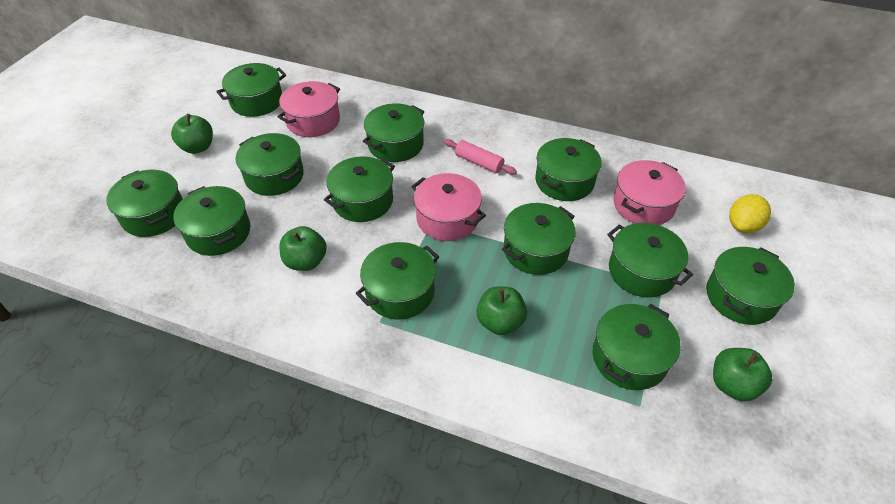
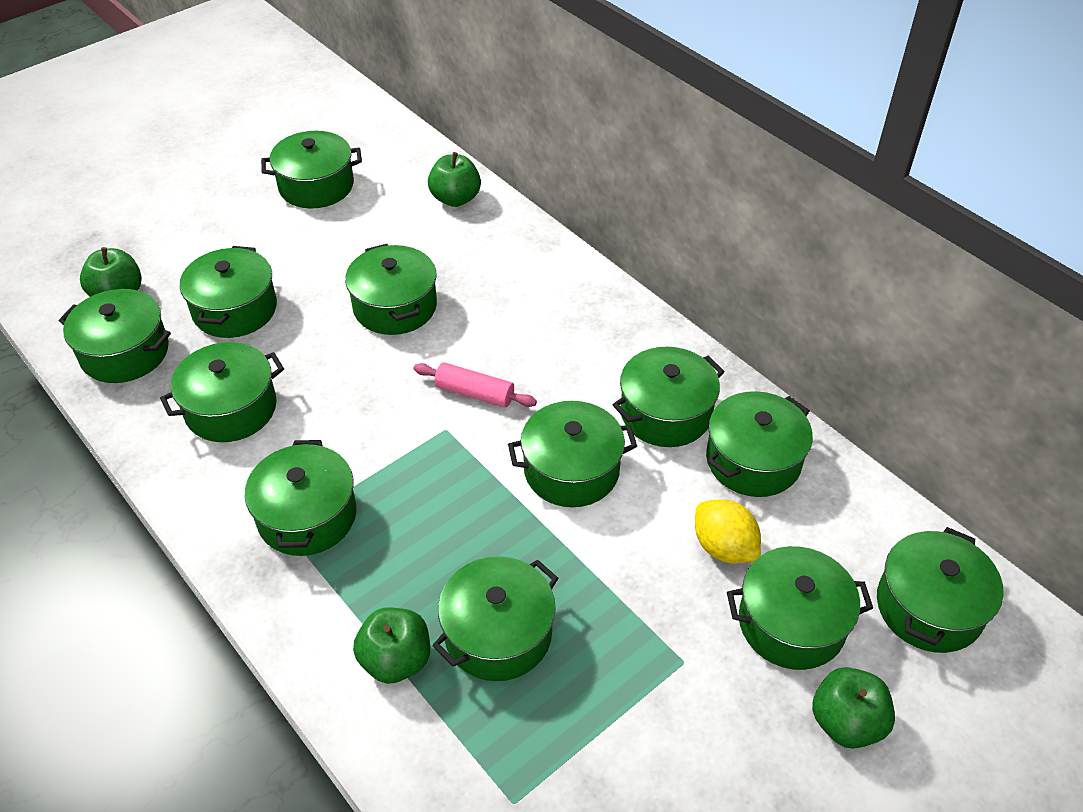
pink pot: [277,81,340,137] [411,173,486,241] [613,160,686,225] = 3 -> none = 0

